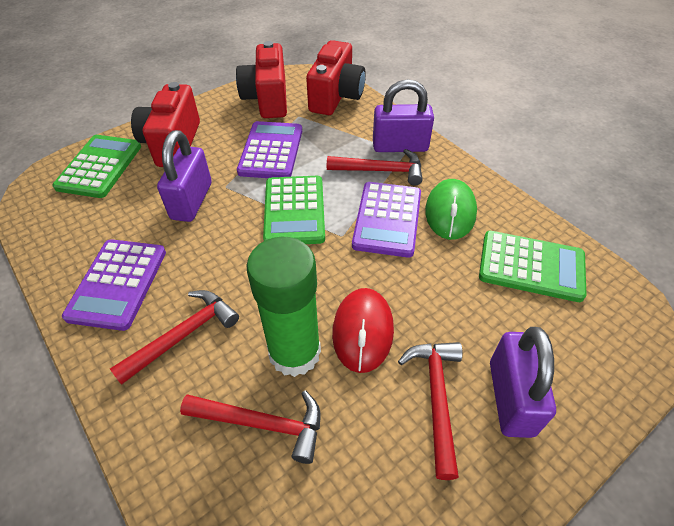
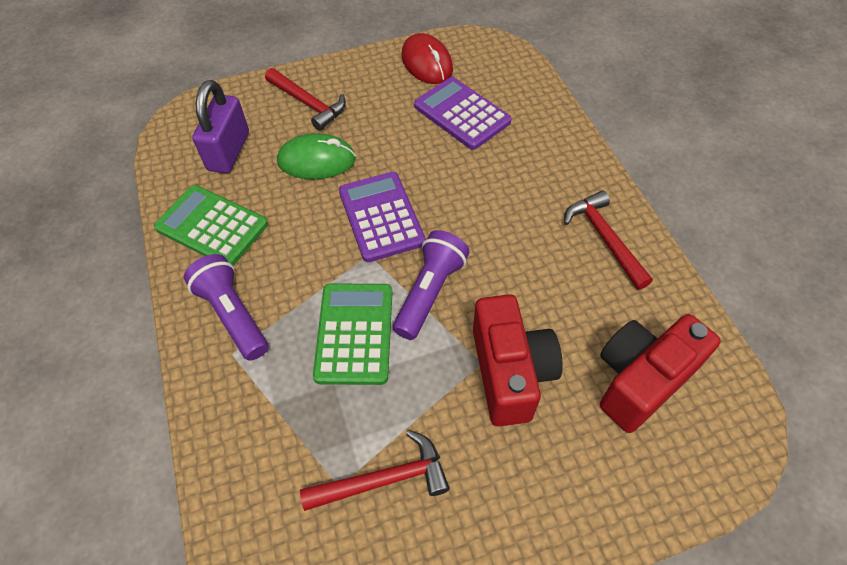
green calculator: [52,135,141,198] [263,176,325,244] [479,231,587,302] = 3 -> [154,185,268,266] [313,284,392,385] = 2
green glue stick: [246,236,321,377] = 1 -> none = 0
purple calculator: [62,239,166,331] [237,121,302,178] [352,182,421,258] = 3 -> [339,172,426,262] [414,77,511,150] = 2
purple flashlight: none = 0 -> [184,254,268,361] [393,230,470,340] = 2
purple padlock: [157,130,212,222] [373,79,434,152] [490,327,556,438] = 3 -> [192,80,249,173] = 1
red camera: [131,82,200,167] [236,41,287,118] [306,40,366,115] = 3 -> [473,294,563,427] [600,314,721,433] = 2
red hammer: [110,290,239,385] [180,390,321,464] [327,149,423,186] [398,342,463,480] = 4 -> [265,68,346,131] [300,430,450,511] [564,190,653,290] = 3

